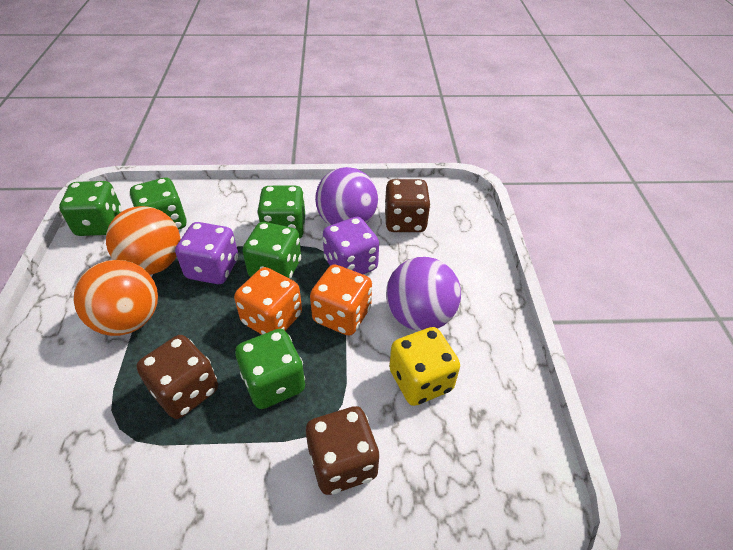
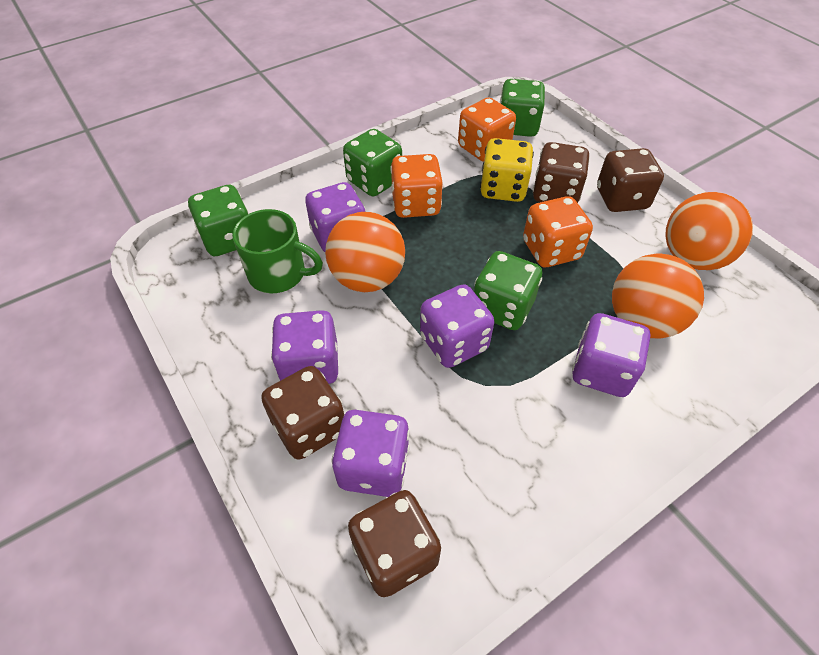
brown dice: [136,335,218,419] [306,406,380,495] [385,179,431,232] = 3 -> [261,366,344,460] [348,490,441,597] [533,142,590,203] [597,148,664,212] = 4
green dice: [59,181,122,236] [130,178,187,230] [235,329,305,409] [242,222,301,279] [257,186,305,239] = 5 -> [188,185,249,257] [343,129,402,196] [474,251,542,330] [500,79,545,137] = 4
green mug: none = 0 -> [232,209,323,293] = 1
orange ball: [74,260,158,336] [106,206,180,275] = 2 -> [325,212,405,292] [612,254,704,339] [665,192,753,270] = 3
orange dice: [234,267,302,335] [310,264,372,336] = 2 -> [390,154,443,218] [458,97,516,162] [523,196,593,267] = 3
purple ball: [315,167,378,225] [386,257,461,331] = 2 -> none = 0
purple dice: [175,222,238,284] [323,217,379,274] = 2 -> [271,310,338,384] [305,182,366,252] [332,410,410,497] [420,284,494,368] [572,313,651,397] = 5

